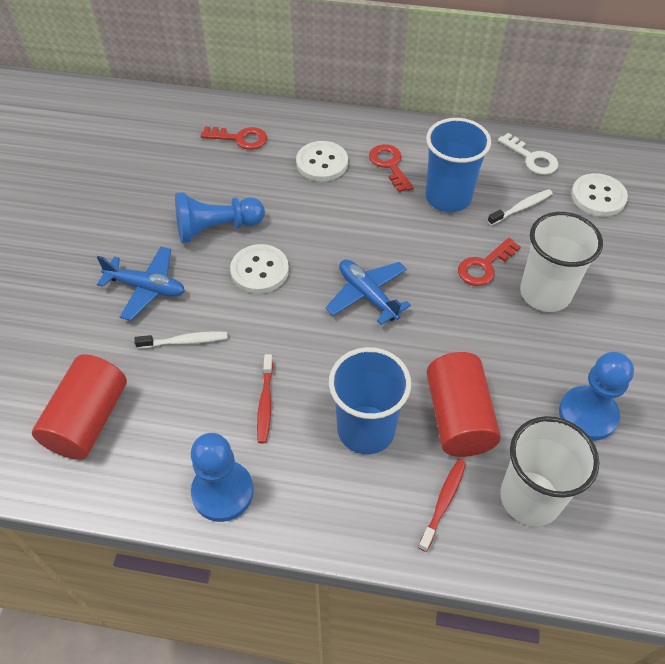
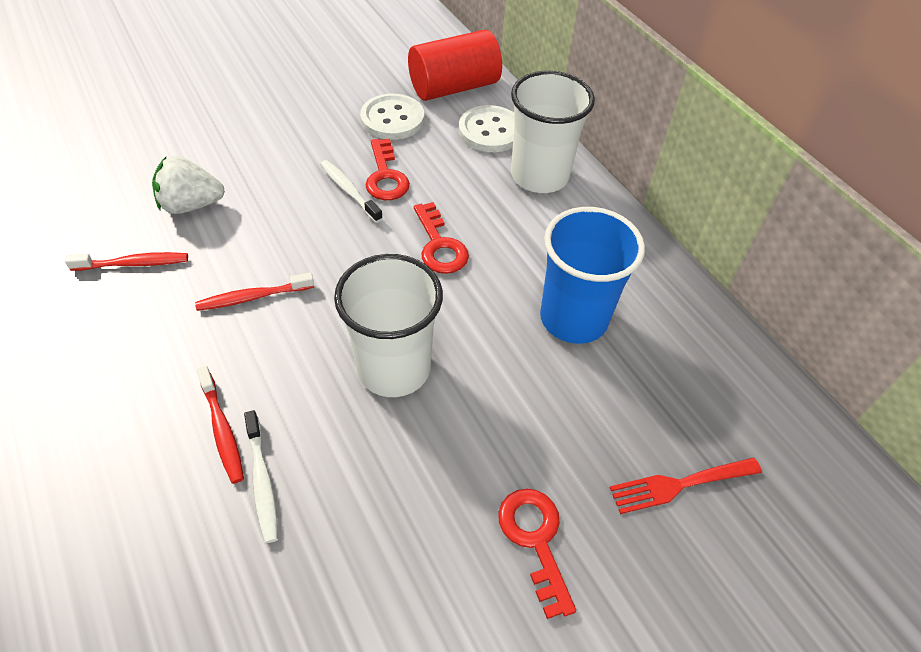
blue cup: [329,347,411,454] [425,118,491,212] = 2 -> [540,207,645,344] = 1
blue pawn: [175,192,265,243] [191,433,254,522] [559,352,634,441] = 3 -> none = 0
blue plane: [97,247,185,321] [326,260,411,325] = 2 -> none = 0
red cylinder: [32,355,127,460] [426,352,501,457] = 2 -> [408,30,502,101] = 1
red fork: none = 0 -> [609,458,762,514] = 1
red toothbrush: [257,354,273,444] [418,459,466,552] = 2 -> [65,252,188,271] [195,272,314,311] [197,366,244,484] = 3
white button: [230,244,289,294] [296,141,348,182] [571,173,628,217] = 3 -> [360,94,424,140] [459,105,515,152] = 2
white key: [498,133,558,175] = 1 -> none = 0
white strawberry: none = 0 -> [152,156,225,214] = 1

